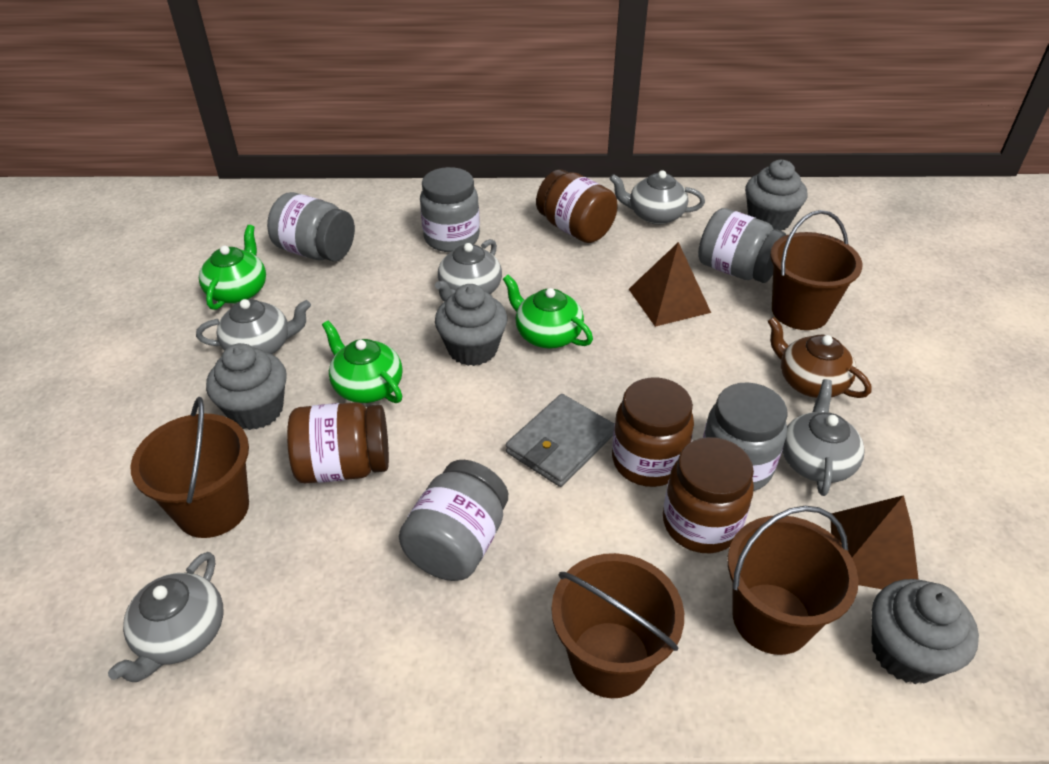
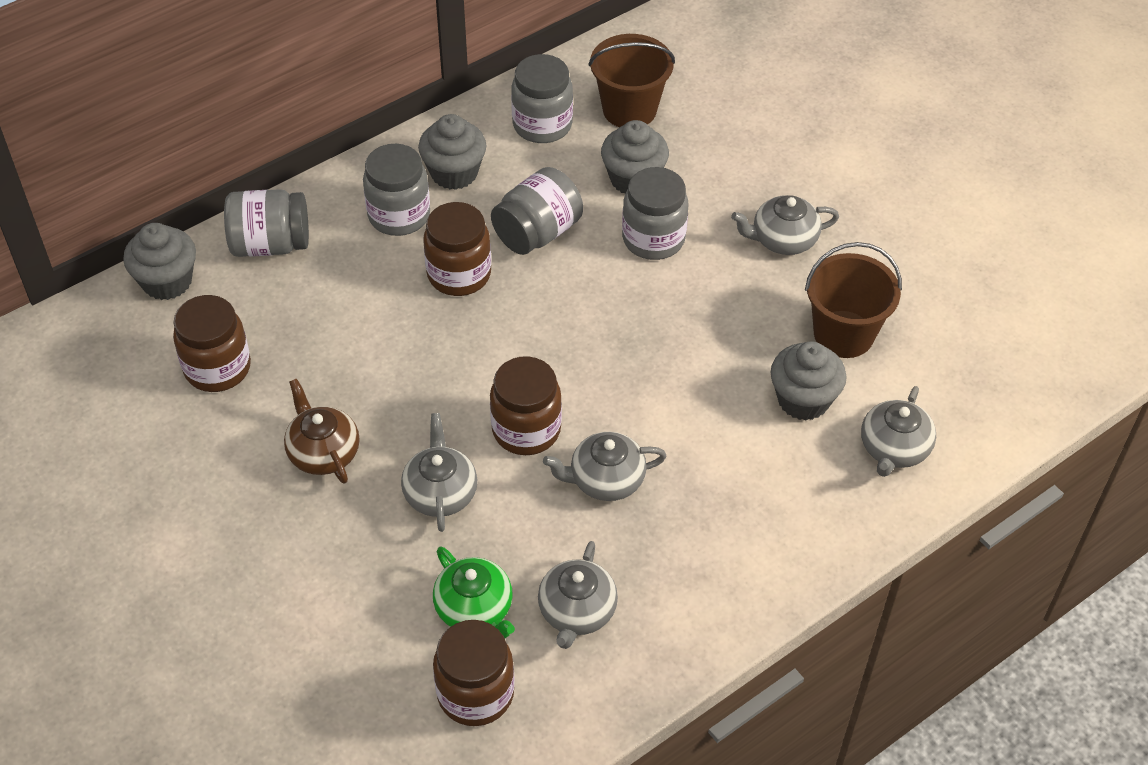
brown bucket: [131,397,249,538] [551,553,684,698] [728,506,859,655] [770,210,863,330] = 4 -> [589,34,675,127] [805,242,902,358] = 2
brown pyramid: [629,242,711,327] [831,495,919,589] = 2 -> none = 0
green teapot: [199,225,266,310] [322,321,403,403] [503,274,593,349] = 3 -> [433,547,515,638] = 1
grey wallet: [506,394,614,487] = 1 -> none = 0

